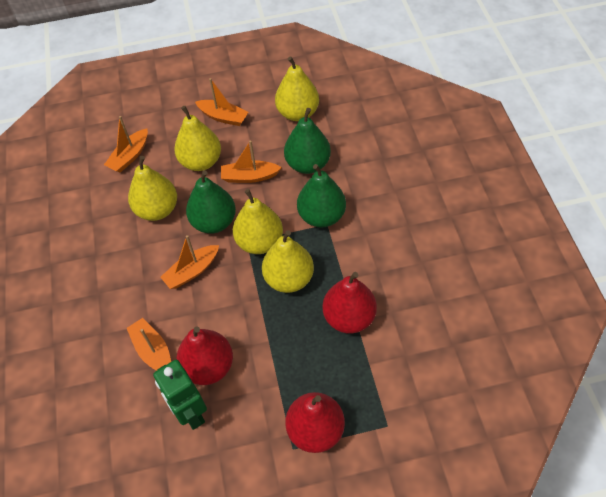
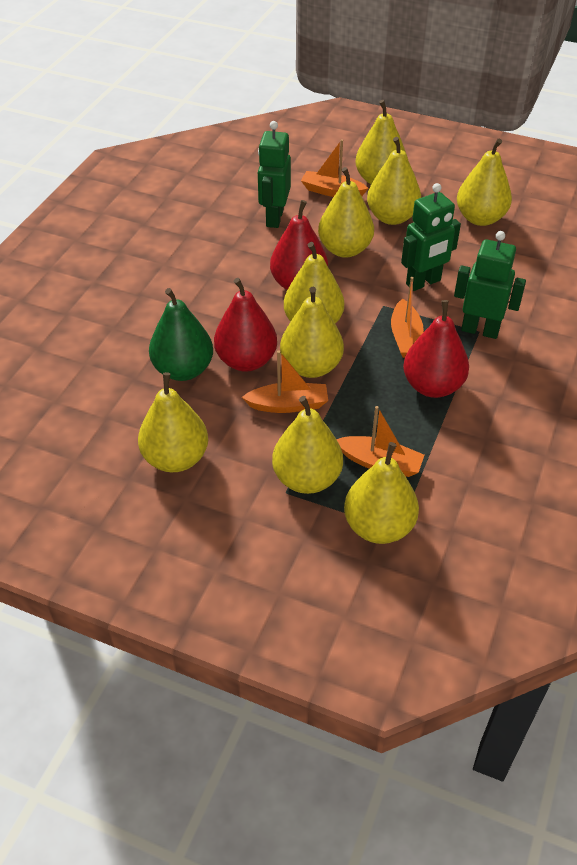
green pear: [186,170,236,234] [284,108,331,174] [297,164,346,227] = 3 -> [149,288,213,381] = 1
green robot: [153,360,207,430] = 1 -> [258,121,291,228] [401,183,461,291] [454,231,526,339] = 3
orange boat: [104,116,148,173] [127,318,171,371] [160,235,219,289] [195,78,248,126] [221,141,282,183] = 5 -> [242,351,328,413] [301,139,368,197] [336,406,424,477] [391,277,424,358] = 4
yellow pear: [128,156,177,221] [174,106,221,171] [233,189,283,254] [262,230,314,293] [275,56,319,121] = 5 -> [138,372,208,472] [272,396,343,494] [280,287,344,378] [284,242,344,324] [318,167,374,258] [344,442,419,544] [355,100,406,184] [367,137,421,225] [457,139,512,226] = 9

